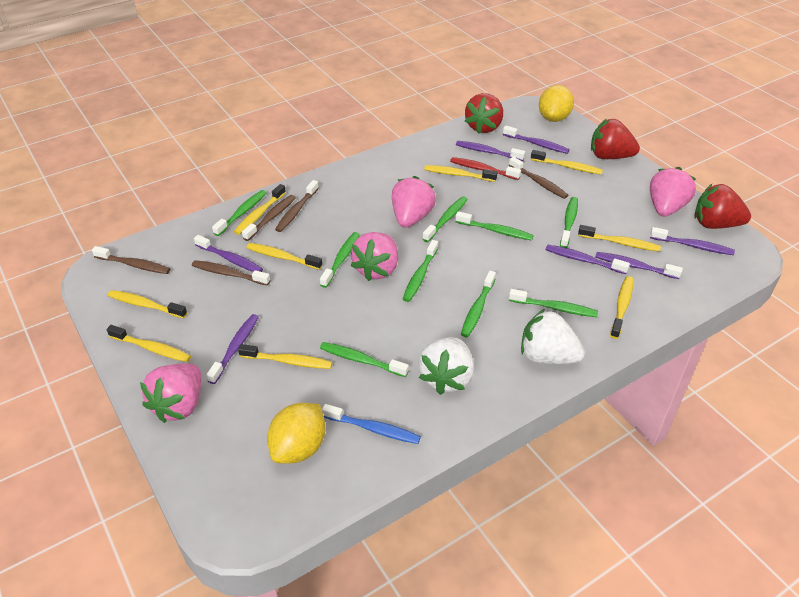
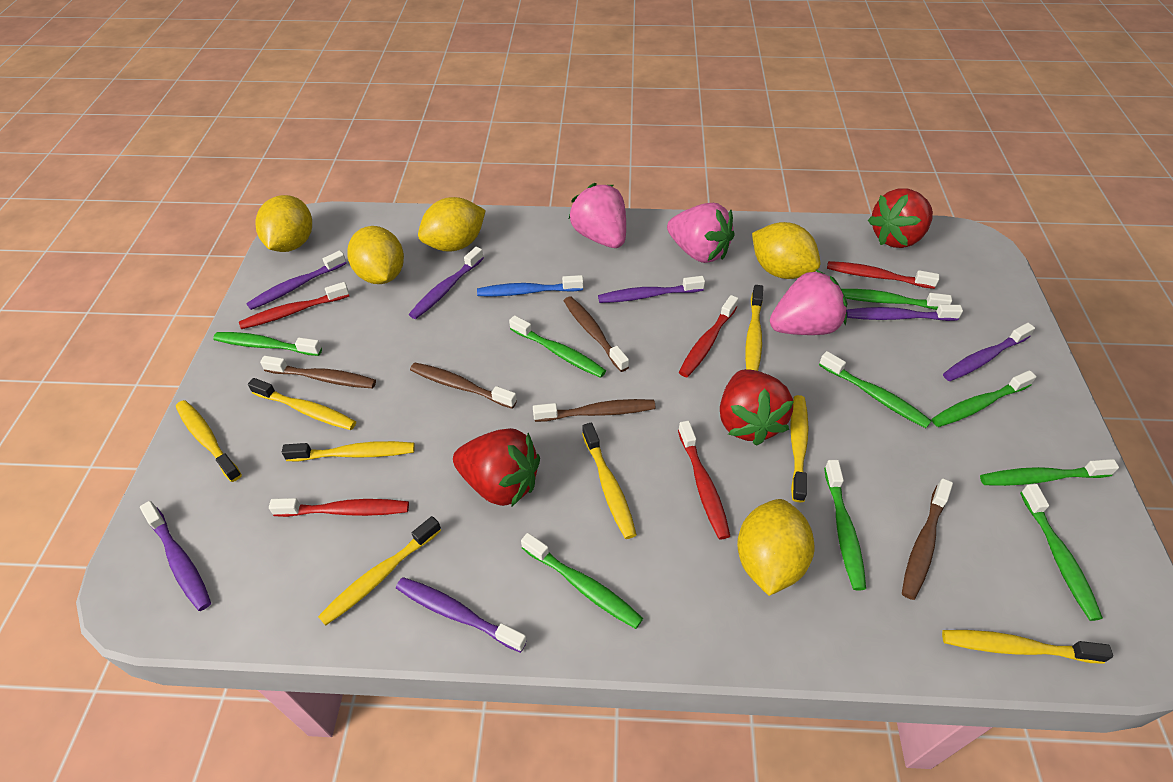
pink strawberry: [140,363,201,423] [351,232,398,281] [392,176,436,228] [650,167,696,217] = 4 -> [569,183,626,248] [667,203,735,263] [770,270,847,335] = 3
red toothbrush: [450,157,521,180] = 1 -> [239,282,349,329] [269,498,409,517] [678,421,730,539] [679,295,739,377] [827,261,939,289] = 5
white strawberry: [419,337,474,395] [521,309,585,364] = 2 -> none = 0
yellow lemon: [267,403,326,464] [539,85,574,122] = 2 -> [255,195,312,252] [347,226,404,284] [418,197,486,252] [737,499,814,596] [752,222,820,279] = 5
yellow toothbrush: [107,325,191,362] [108,290,187,318] [234,184,286,235] [238,344,332,369] [246,243,322,270] [424,165,498,182] [531,150,603,175] [578,225,661,252] [610,276,633,339] = 9 -> [176,400,242,482] [248,378,356,430] [282,441,415,461] [318,516,441,626] [582,423,637,539] [745,285,763,371] [790,395,809,502] [942,630,1113,664] = 8

